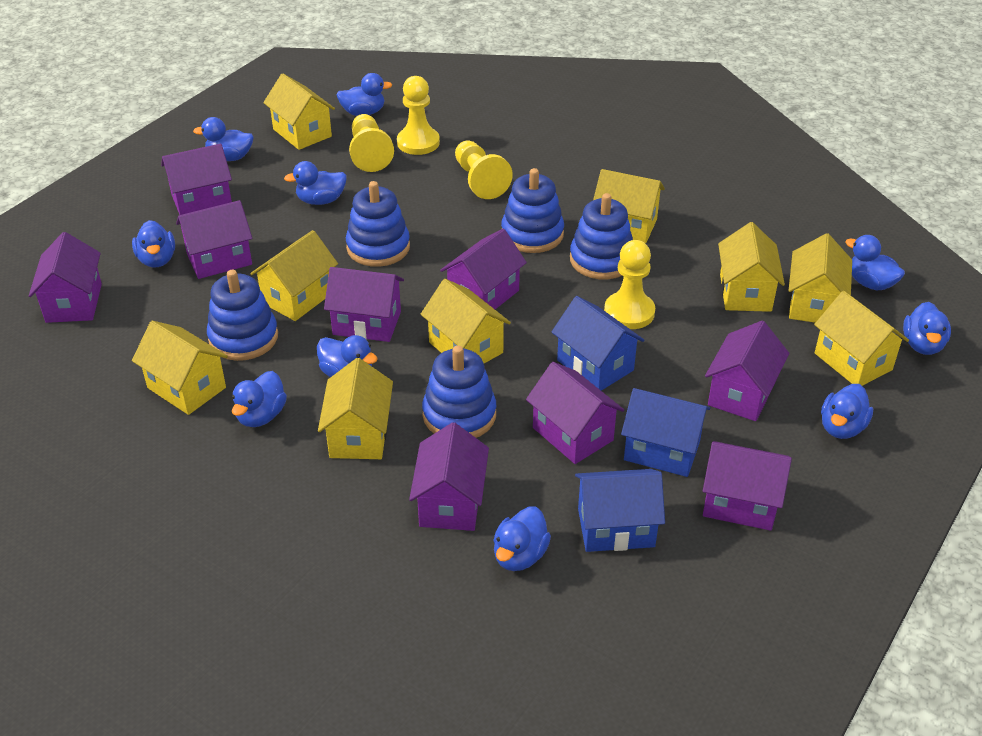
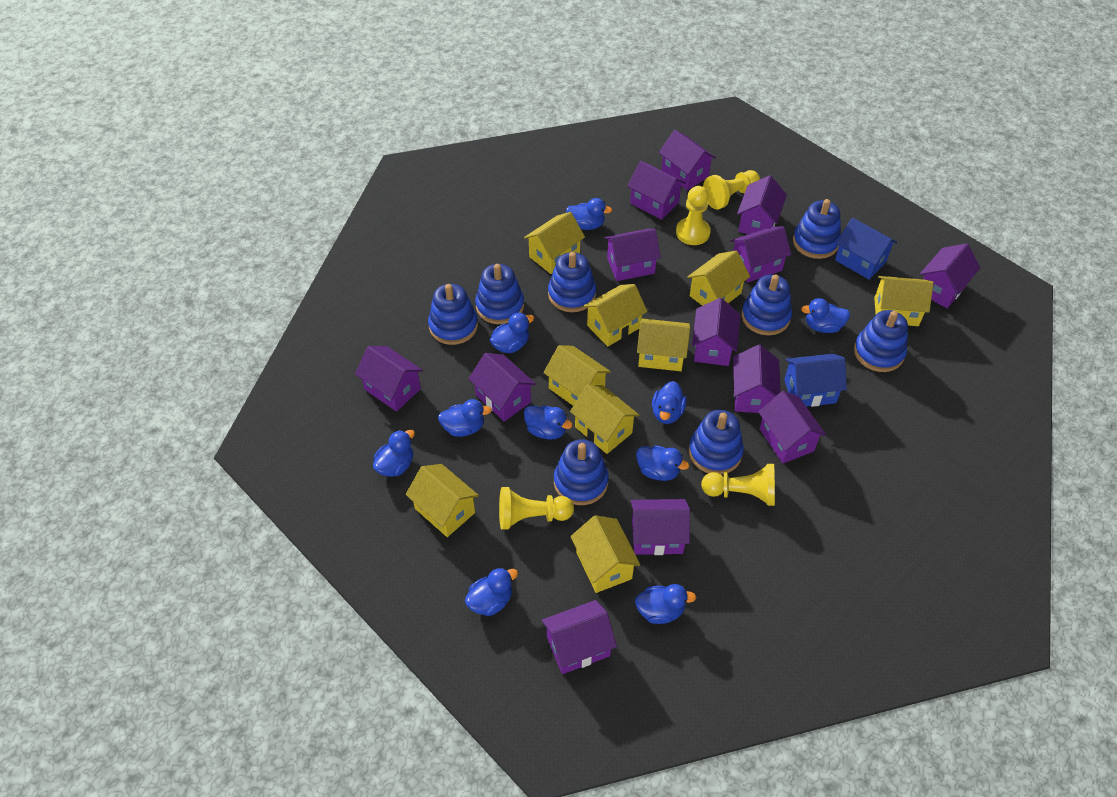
blue house: [552,296,644,391] [575,469,665,552] [621,388,710,477] = 3 -> [784,354,847,407] [835,217,897,280] = 2
blue stacking toy: [207,270,278,361] [346,181,410,267] [422,346,496,438] [501,168,564,253] [570,193,633,280] = 5 -> [428,284,478,345] [475,264,524,324] [548,252,596,312] [554,439,609,505] [689,410,744,474] [742,275,792,335] [793,199,841,259] [854,310,908,372] = 8
purple house: [29,232,102,323] [161,144,232,215] [176,200,252,279] [324,267,404,342] [409,422,489,531] [440,229,527,309] [526,362,624,464] [703,441,792,531] [705,321,789,421] = 9 -> [355,346,423,412] [469,353,536,421] [542,600,617,674] [605,229,661,281] [627,161,685,220] [631,499,690,555] [659,130,716,190] [692,298,740,366] [731,226,791,283] [733,345,781,413] [737,175,787,234] [759,391,826,463] [920,243,980,308] = 13

